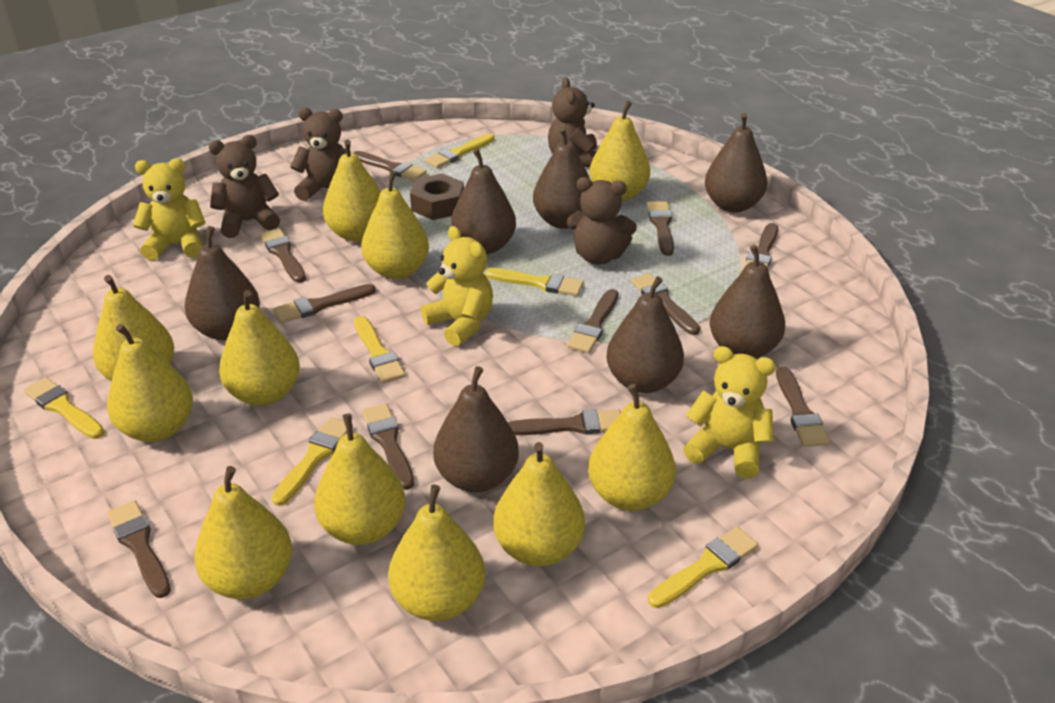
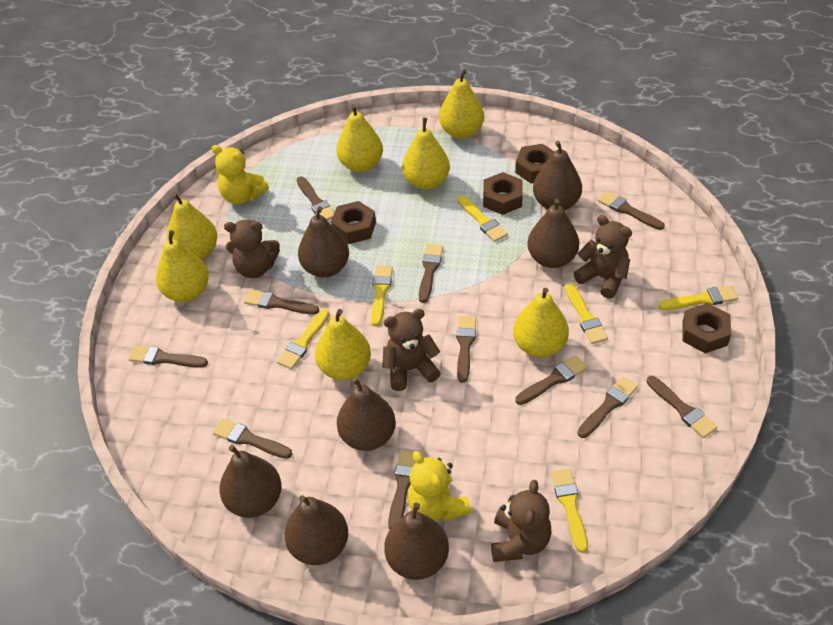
brown nut: [410,174,464,220] = 1 -> [331,201,376,244] [483,172,523,215] [515,144,555,183] [682,303,731,353] = 4
yellow pear: [93,275,174,381] [107,324,193,442] [194,466,292,599] [219,290,300,406] [314,413,405,545] [323,140,381,242] [361,171,429,279] [388,485,485,621] [493,442,585,566] [588,384,676,511] [590,101,650,201] = 11 -> [156,230,209,302] [166,193,217,260] [315,309,371,380] [336,105,383,172] [402,117,450,190] [439,69,484,139] [513,288,569,358] = 7
yellow teddy bear: [133,158,206,261] [421,226,493,347] [683,346,776,479] = 3 -> [212,145,269,204] [407,451,471,522] = 2

